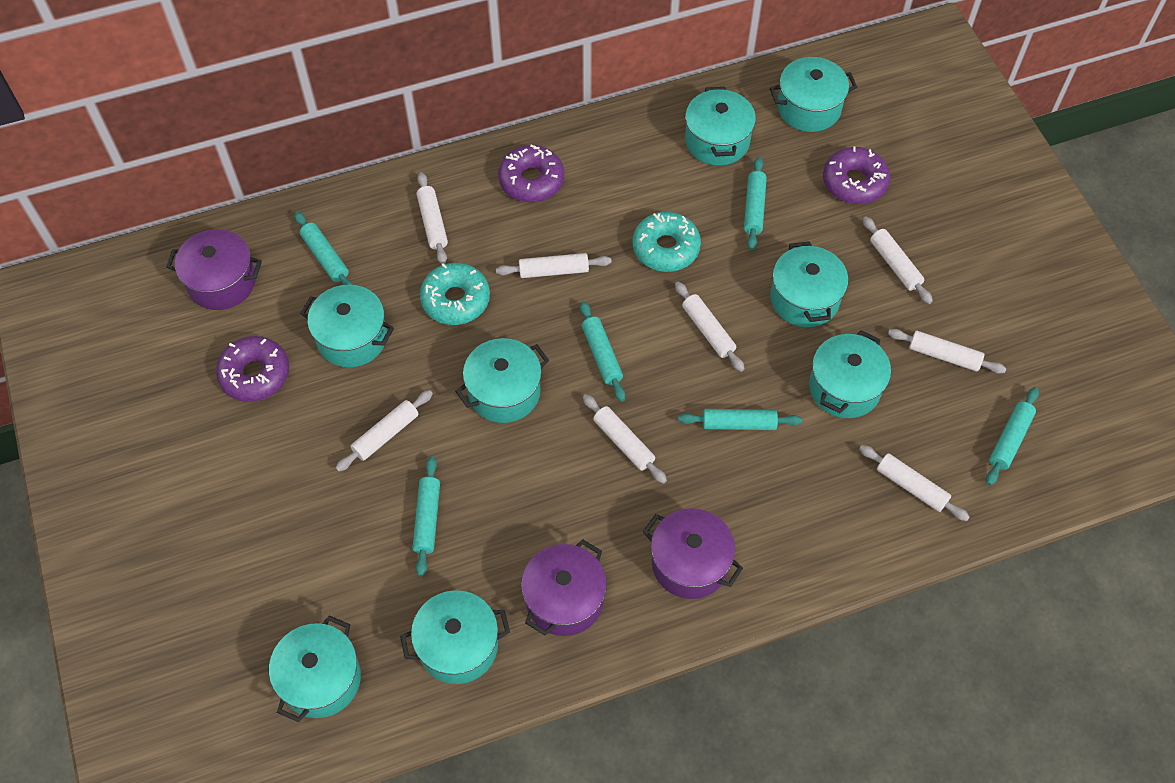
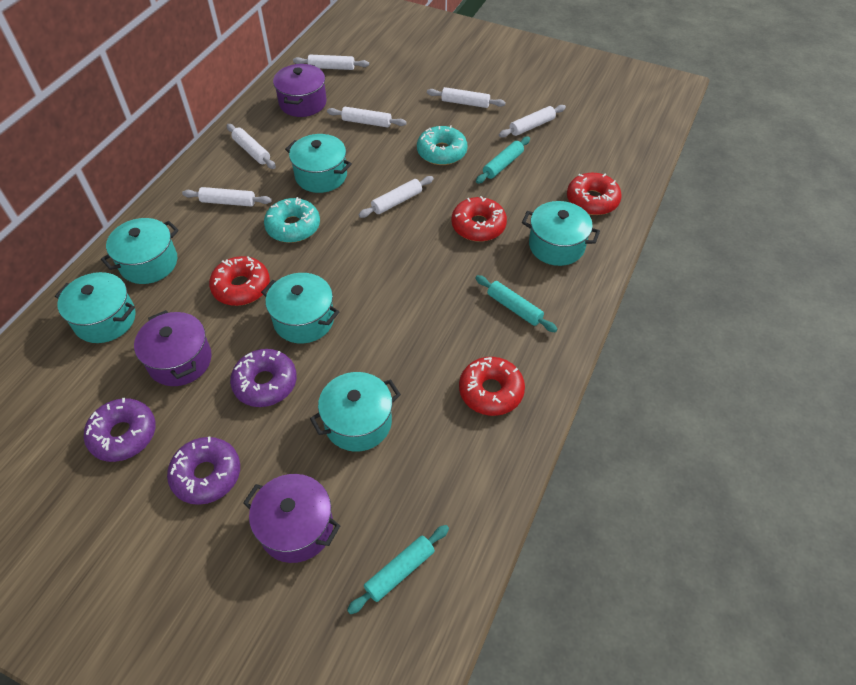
red donut: none = 0 -> [209,256,270,306] [451,196,507,242] [459,357,525,416] [567,173,622,215] = 4
turquoise pot: [269,616,361,722] [300,285,394,367] [400,590,510,684] [455,338,549,423] [685,87,756,166] [770,57,857,132] [770,241,848,327] [809,330,891,418] = 8 -> [55,272,136,343] [101,218,179,284] [261,273,339,344] [285,134,352,193] [310,372,401,452] [522,201,600,266] = 6
turquoise rolling pin: [294,212,353,285] [412,456,440,576] [580,301,625,402] [678,409,802,430] [744,157,767,250] [986,387,1039,486] = 6 -> [347,525,449,614] [475,275,557,332] [476,136,530,184] = 3
white rolling pin: [336,390,433,472] [416,172,448,264] [496,253,612,278] [583,394,667,484] [675,282,745,372] [859,445,970,521] [863,216,933,304] [888,329,1006,374] = 8 -> [182,187,272,207] [227,124,276,169] [293,55,369,70] [327,107,407,128] [359,176,434,218] [427,87,506,108] [499,105,566,138] = 7

